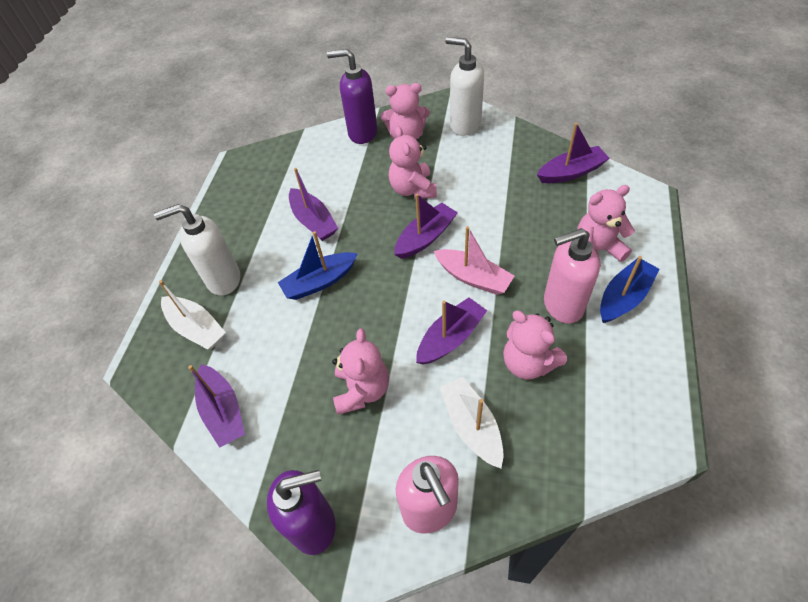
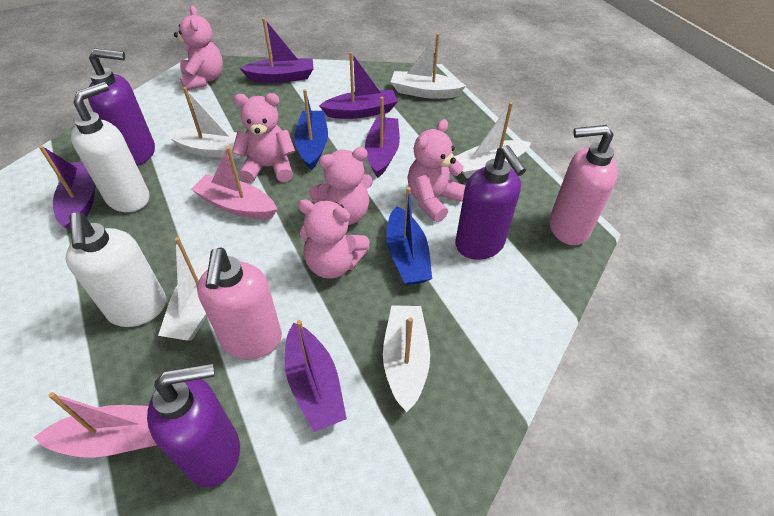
pink boat: [434,226,514,295] = 1 -> [34,392,157,457] [191,146,277,219] = 2
purple soap dispenser: [267,470,336,555] [327,49,377,144] = 2 -> [88,48,155,166] [147,363,240,488] [455,145,526,260] = 3
white boat: [159,280,226,350] [439,377,504,469] = 2 -> [158,237,210,341] [166,87,241,158] [383,305,430,412] [391,33,466,99] [454,102,531,178] = 5

